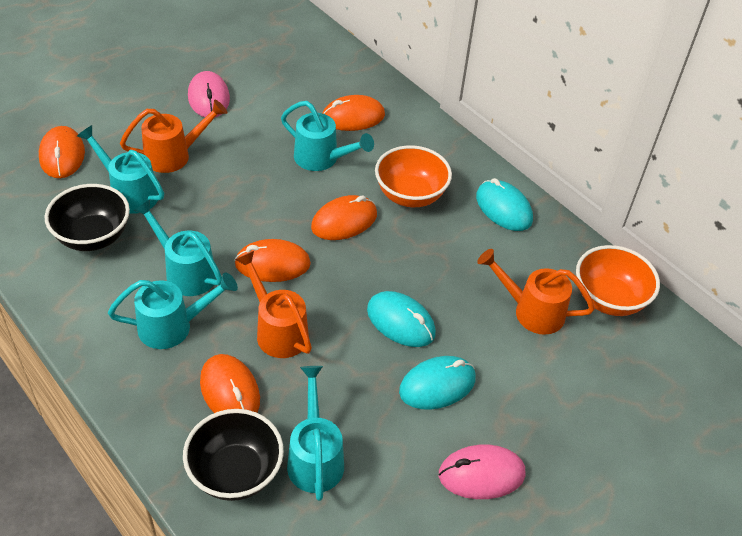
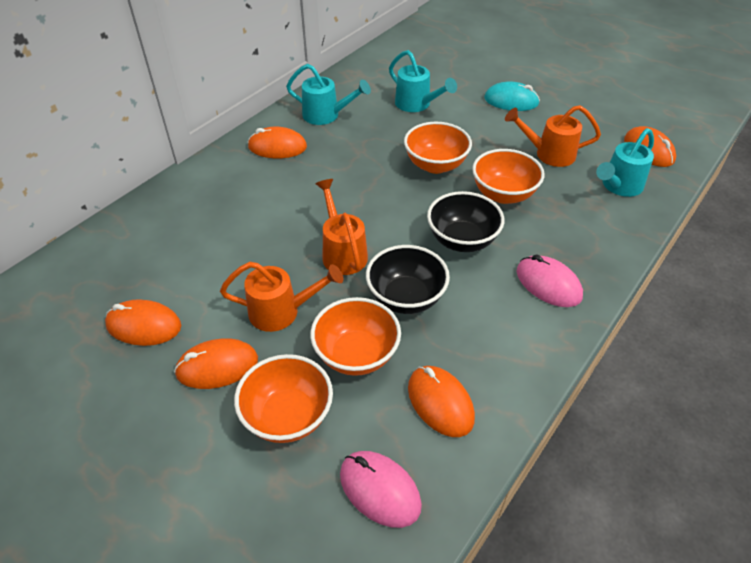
orange bowl: [375,145,452,207] [576,245,660,316] = 2 -> [234,354,333,443] [310,297,401,376] [404,122,472,174] [472,149,545,204] = 4
turquoise mouse: [367,291,436,347] [399,356,476,410] [476,178,533,231] = 3 -> [484,81,540,111] = 1
turquoise watering can: [77,125,164,214] [108,272,238,349] [133,200,222,296] [281,101,374,171] [287,366,344,501] = 5 -> [286,64,371,125] [389,50,457,112] [596,128,654,197] = 3

